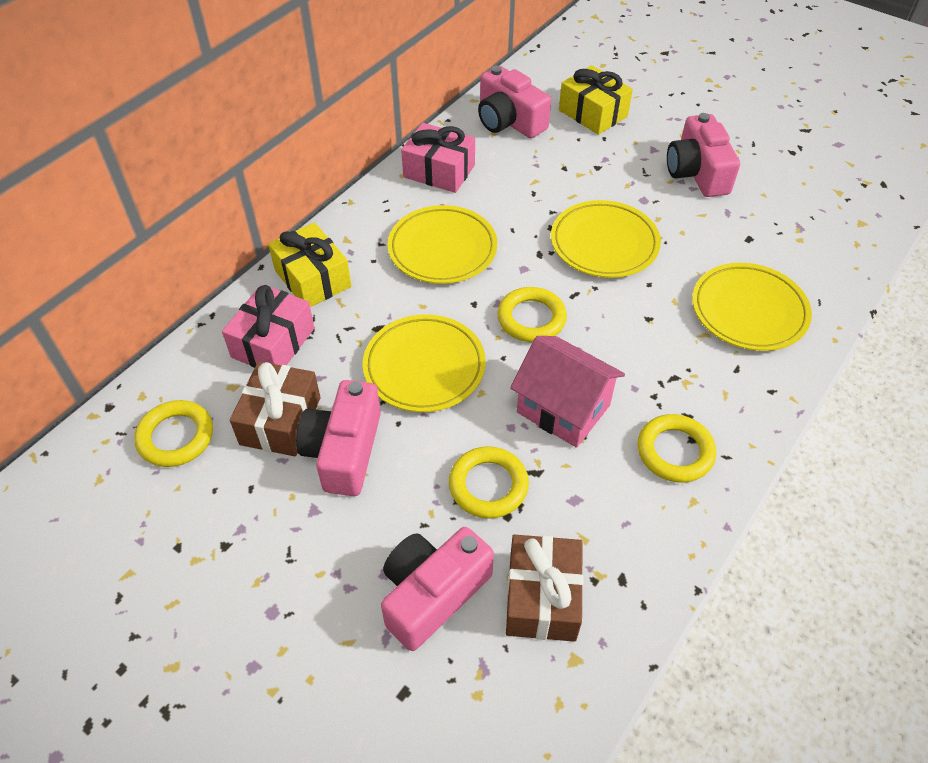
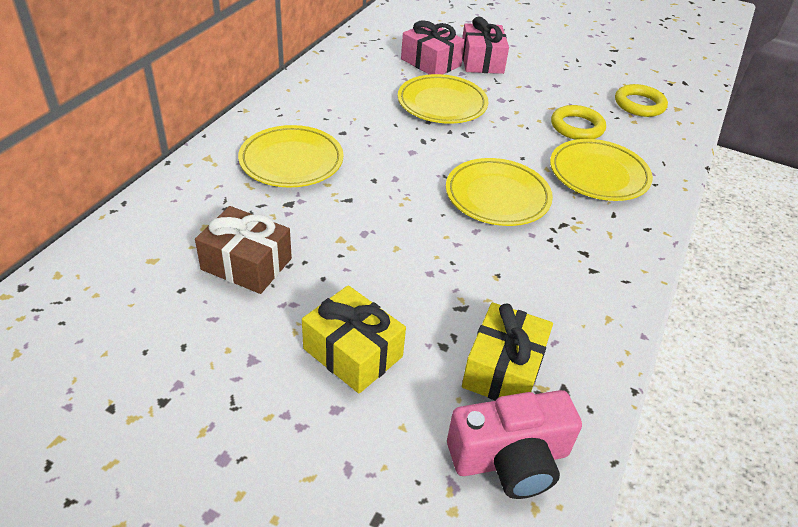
brown gift: [230,361,320,457] [506,535,583,642] = 2 -> [195,206,292,294] = 1
pink camera: [296,380,381,496] [381,527,494,651] [478,66,551,138] [667,113,740,197] = 4 -> [447,390,582,499] = 1
pink house: [510,336,625,448] = 1 -> none = 0
yellow ring: [134,400,213,467] [449,446,529,519] [497,287,567,342] [638,414,716,483] = 4 -> [551,105,606,140] [615,84,668,117] = 2

